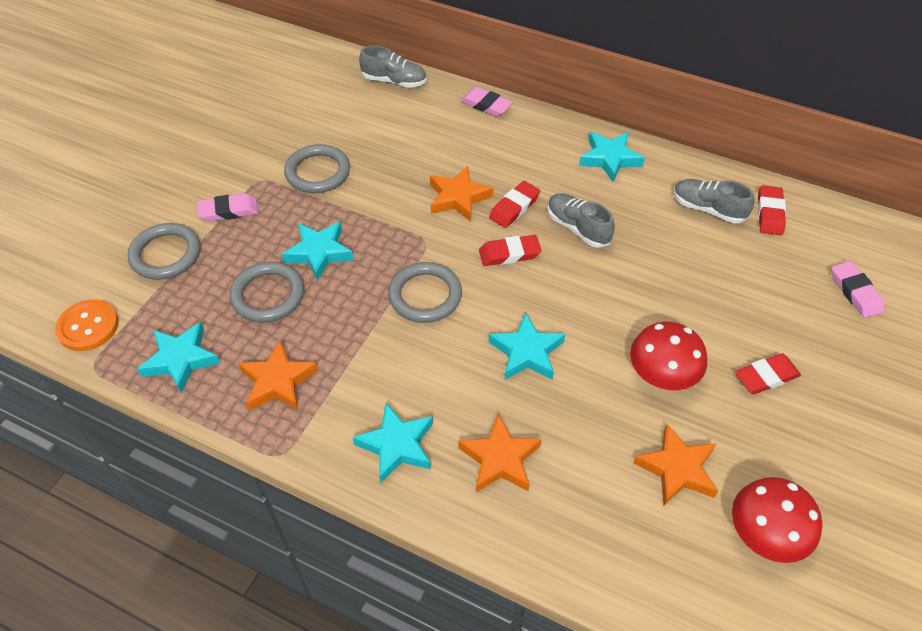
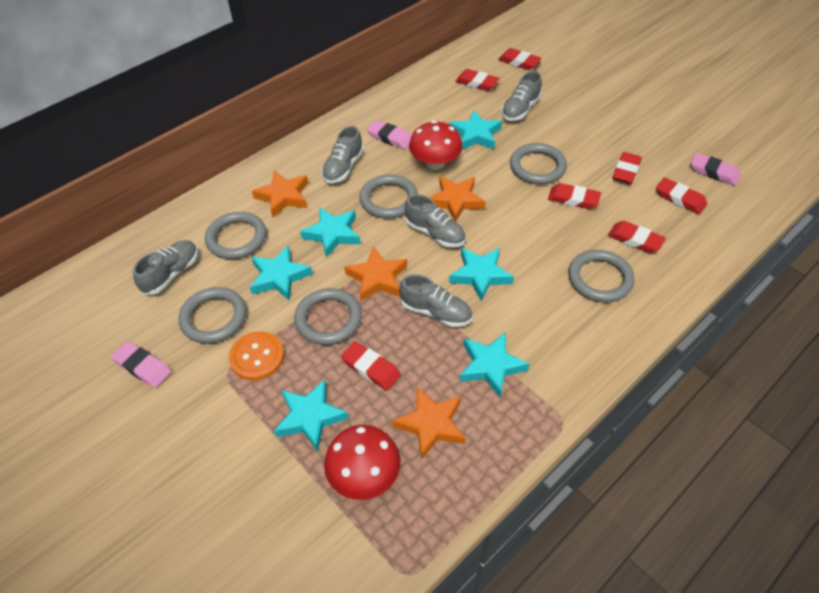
grey ring: [128,223,201,280] [230,262,304,323] [284,144,350,193] [388,262,462,323] = 4 -> [179,287,246,344] [205,212,266,259] [294,288,362,345] [359,174,418,219] [510,143,567,184] [568,250,635,302] = 6
grey shoe: [359,45,427,88] [548,193,615,248] [673,179,754,223] = 3 -> [133,240,198,295] [322,126,364,183] [399,274,472,327] [405,194,466,248] [501,71,542,121] = 5
red eraser: [479,235,542,266] [489,181,540,228] [735,353,801,394] [758,185,786,235] = 4 -> [341,341,401,391] [455,69,500,91] [498,48,542,70] [548,183,601,209] [608,221,666,253] [613,152,642,184] [656,177,707,214] = 7
turquoise star: [137,322,220,393] [282,221,354,281] [353,403,433,483] [489,313,565,380] [579,132,645,182] = 5 -> [250,246,312,301] [274,380,349,451] [300,207,361,258] [449,110,502,150] [449,247,514,302] [460,332,529,397] = 6

